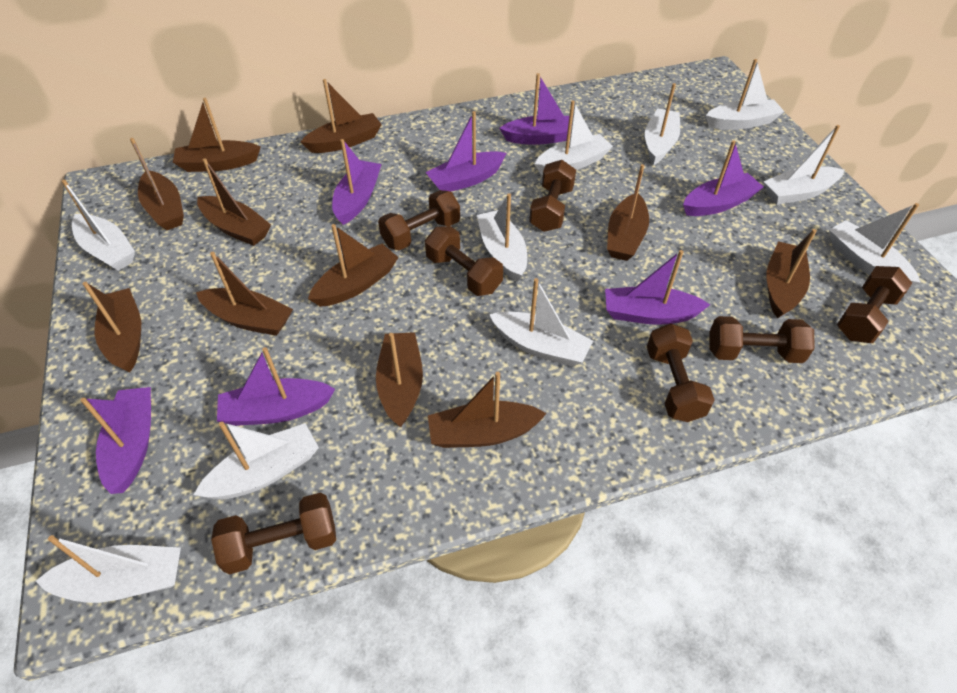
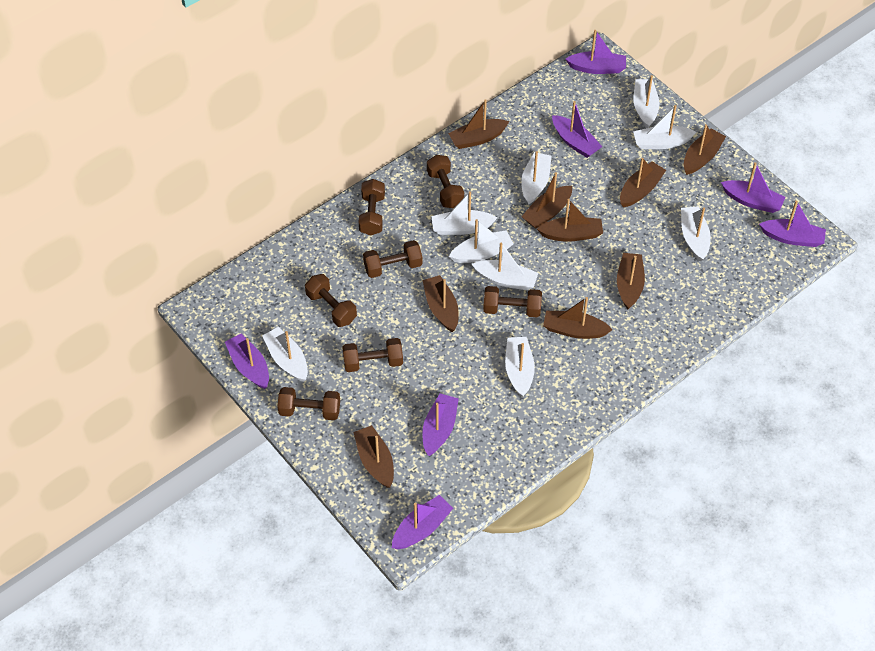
brown boat: [83,282,141,372] [130,138,184,230] [173,98,261,172] [196,252,293,336] [197,159,271,246] [300,79,382,153] [308,224,399,307] [376,332,423,427] [428,372,547,448] [607,164,649,261] [766,229,817,319] = 11 -> [353,425,394,488] [422,275,459,332] [448,99,509,149] [521,172,572,229] [537,199,603,242] [543,297,613,339] [617,253,645,309] [620,158,666,207] [684,124,726,175] = 9
white boat: [36,535,181,603] [62,179,135,271] [194,422,319,499] [477,193,527,282] [489,278,593,366] [535,100,613,175] [645,83,680,165] [706,59,784,130] [764,125,844,205] [829,203,921,286] = 10 -> [262,327,308,382] [431,191,497,235] [449,219,513,263] [472,243,538,290] [505,337,535,397] [521,151,551,205] [633,75,659,128] [633,105,697,149] [681,206,711,261] = 9

